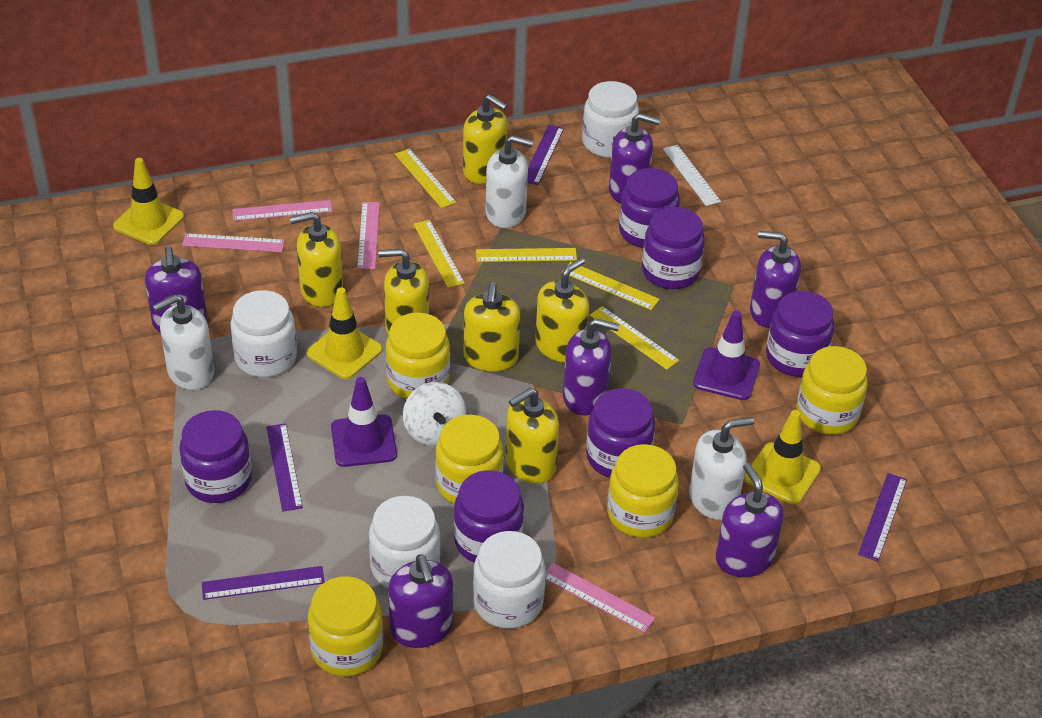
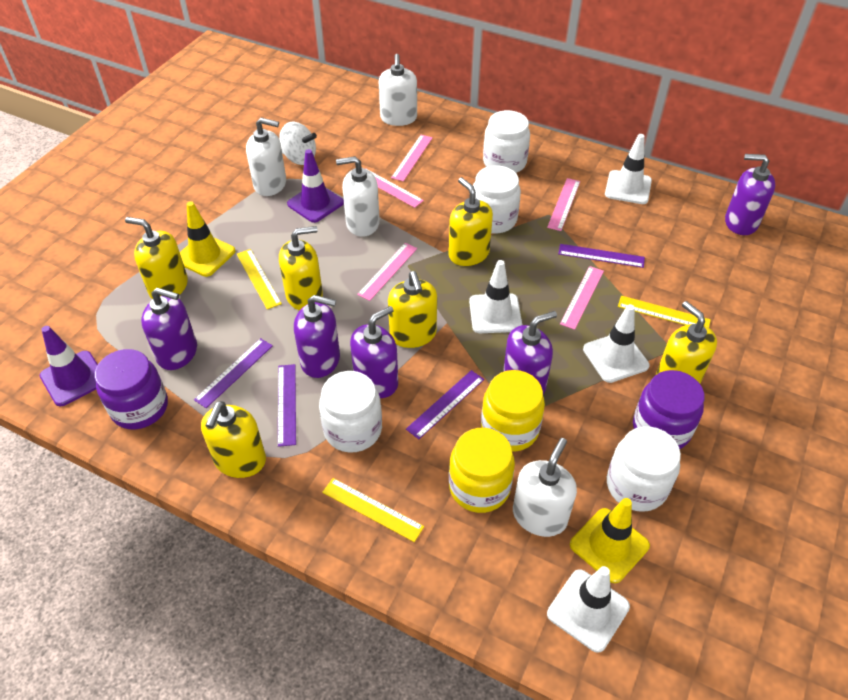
pink ruler: [182,233,285,252] [232,200,332,221] [357,202,380,269] [545,563,655,633] = 4 -> [357,243,417,301] [365,168,424,208] [391,135,433,182] [547,178,580,231] [560,266,604,330] = 5
purple jar: [179,410,252,503] [454,470,524,563] [586,388,655,478] [619,168,680,248] [642,207,705,289] [766,291,834,377] = 6 -> [95,349,168,429] [633,370,705,449] = 2
purple soap dispenser: [145,246,207,333] [388,554,453,648] [563,318,620,415] [609,113,660,203] [716,463,784,577] [750,231,801,328] = 6 -> [141,288,197,370] [294,295,340,378] [350,306,398,398] [503,311,557,394] [725,154,775,235] = 5
white ruler: [663,145,721,206] = 1 -> none = 0
white soap dispenser: [153,295,214,390] [485,135,533,228] [689,417,754,520] = 3 -> [246,118,286,196] [336,156,380,237] [379,54,417,126] [513,438,577,537] = 4
white traffic cone: none = 0 -> [469,260,522,333] [547,566,630,653] [583,304,649,383] [605,134,652,204] = 4
yellow jar: [308,576,383,677] [386,313,450,399] [435,415,504,504] [607,444,679,538] [796,346,868,435] = 5 -> [449,428,515,513] [481,370,545,452] = 2
yellow ruler: [395,149,456,208] [413,220,465,288] [476,248,577,262] [562,262,660,310] [590,306,679,370] = 5 -> [237,249,282,309] [322,478,424,542] [618,296,711,327] = 3
yellow traffic cone: [113,158,184,245] [307,287,382,379] [744,410,821,504] = 3 -> [180,201,235,277] [570,498,650,583] = 2

